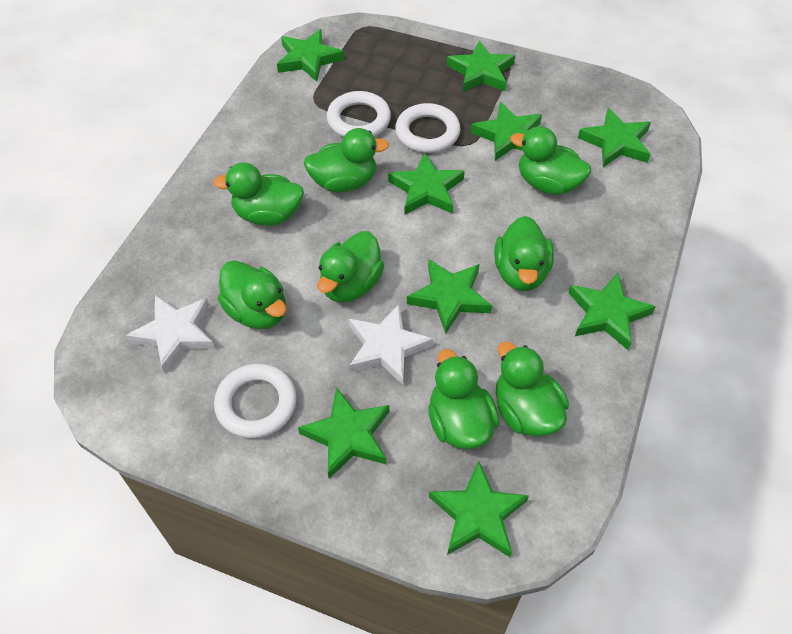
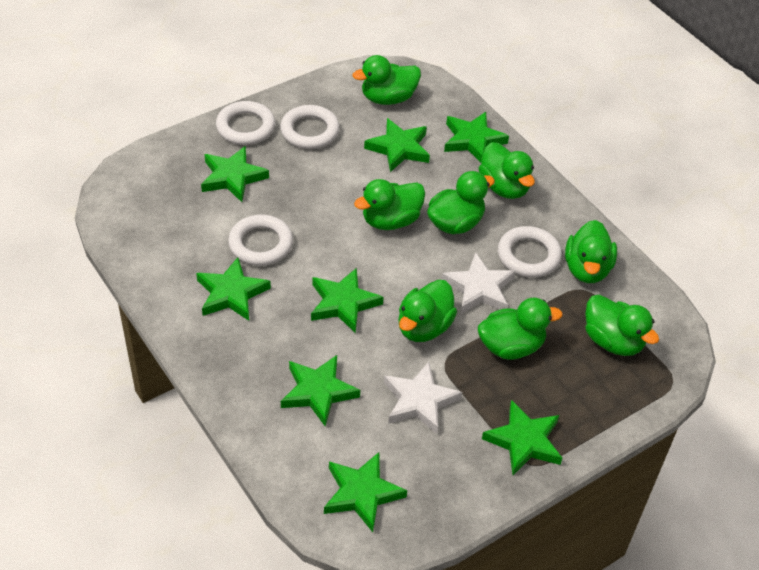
green star: [277,29,344,82] [298,387,389,479] [388,153,465,215] [407,259,492,334] [429,460,529,557] [447,40,515,92] [471,102,542,161] [569,273,656,350] [578,108,651,167] = 9 -> [196,257,271,321] [201,146,269,202] [281,355,360,427] [311,268,384,333] [324,452,407,532] [364,118,430,172] [444,112,509,162] [482,400,562,475] = 8
white ring: [214,364,297,438] [327,91,391,137] [396,103,460,153] = 3 -> [216,101,275,145] [228,215,293,266] [280,105,340,149] [498,226,562,278] = 4

